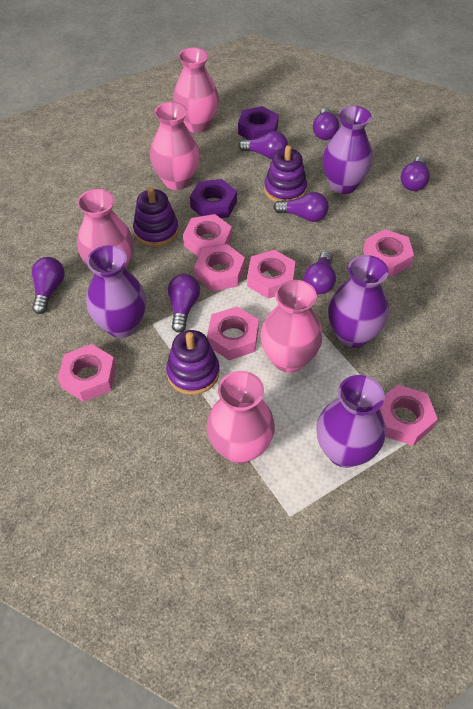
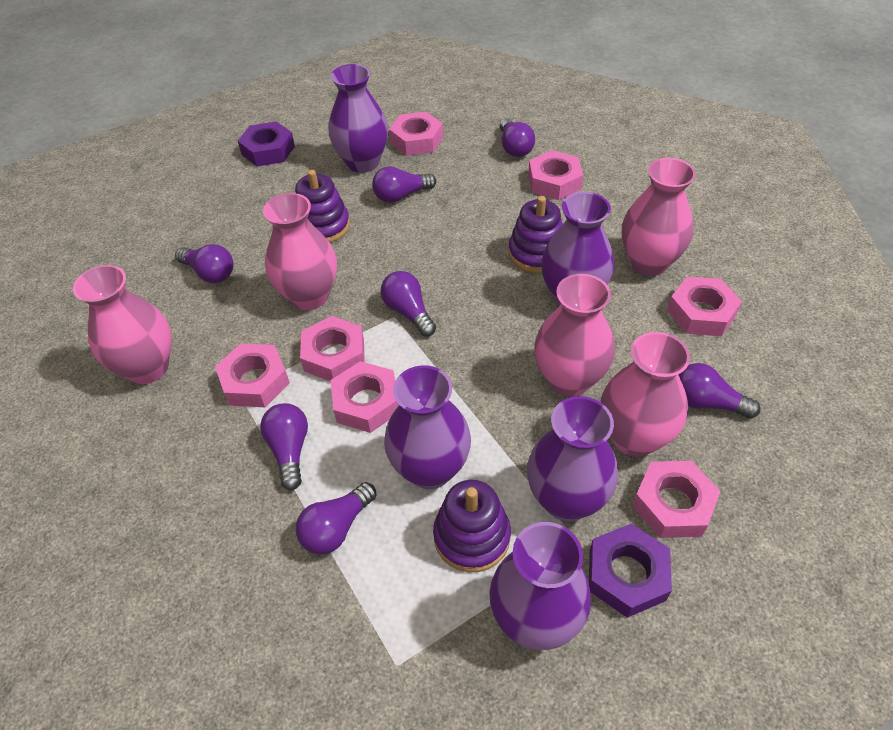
purple vase: [86,245,146,338] [316,375,386,468] [322,106,373,194] [328,255,389,348] = 4 -> [329,64,388,173] [384,365,471,489] [489,522,591,650] [527,396,618,521] [541,192,614,306] = 5

